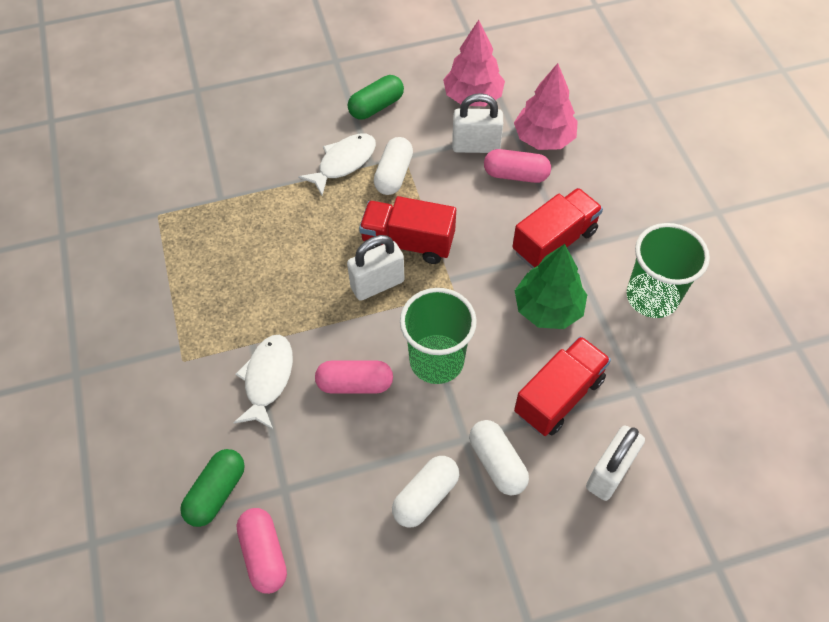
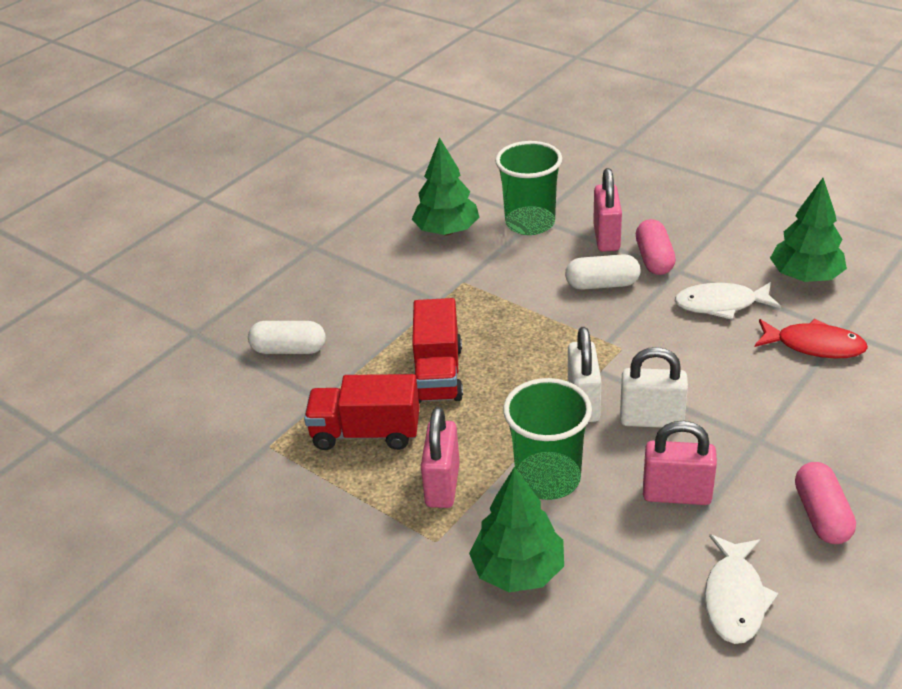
green capsule: [180,449,245,527] [348,75,404,120] = 2 -> none = 0
green tree: [515,244,587,329] = 1 -> [412,137,479,235] [469,467,564,592] [770,178,847,282] = 3
pink capsule: [236,508,287,594] [315,360,393,394] [484,149,551,183] = 3 -> [636,219,676,275] [795,462,856,544] = 2
pink padlock: none = 0 -> [421,407,460,508] [593,168,622,252] [643,421,717,505] = 3
pink tree: [443,20,505,106] [514,63,578,150] = 2 -> none = 0
red fish: none = 0 -> [755,319,868,358] = 1
red truck: [359,196,456,264] [512,188,603,269] [514,336,611,436] = 3 -> [304,374,420,450] [412,298,463,403] = 2
white capsule: [374,137,413,195] [392,456,459,527] [469,420,529,495] = 3 -> [248,321,326,354] [565,254,640,290] = 2
white padlock: [347,235,405,301] [452,93,503,153] [586,426,645,501] = 3 -> [568,327,601,422] [620,347,688,428] = 2

